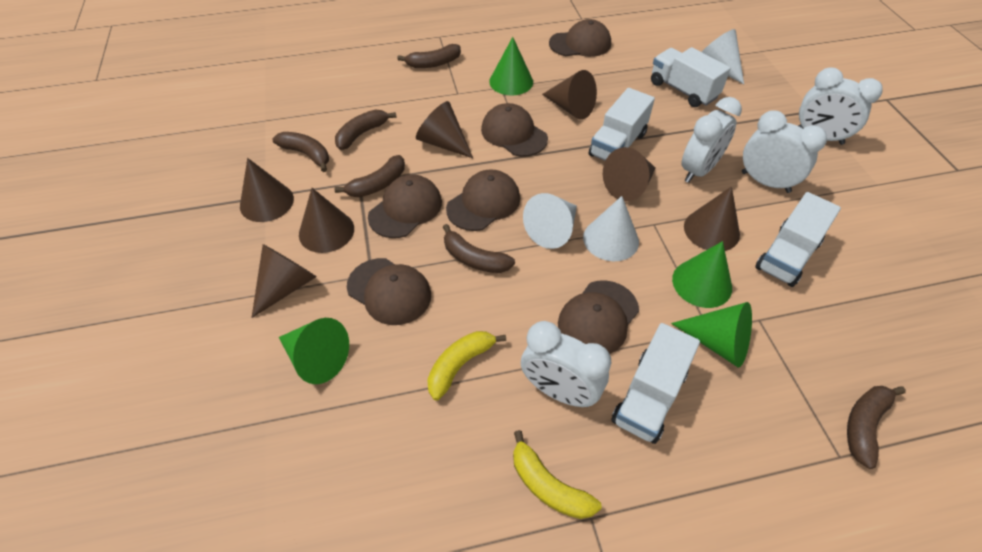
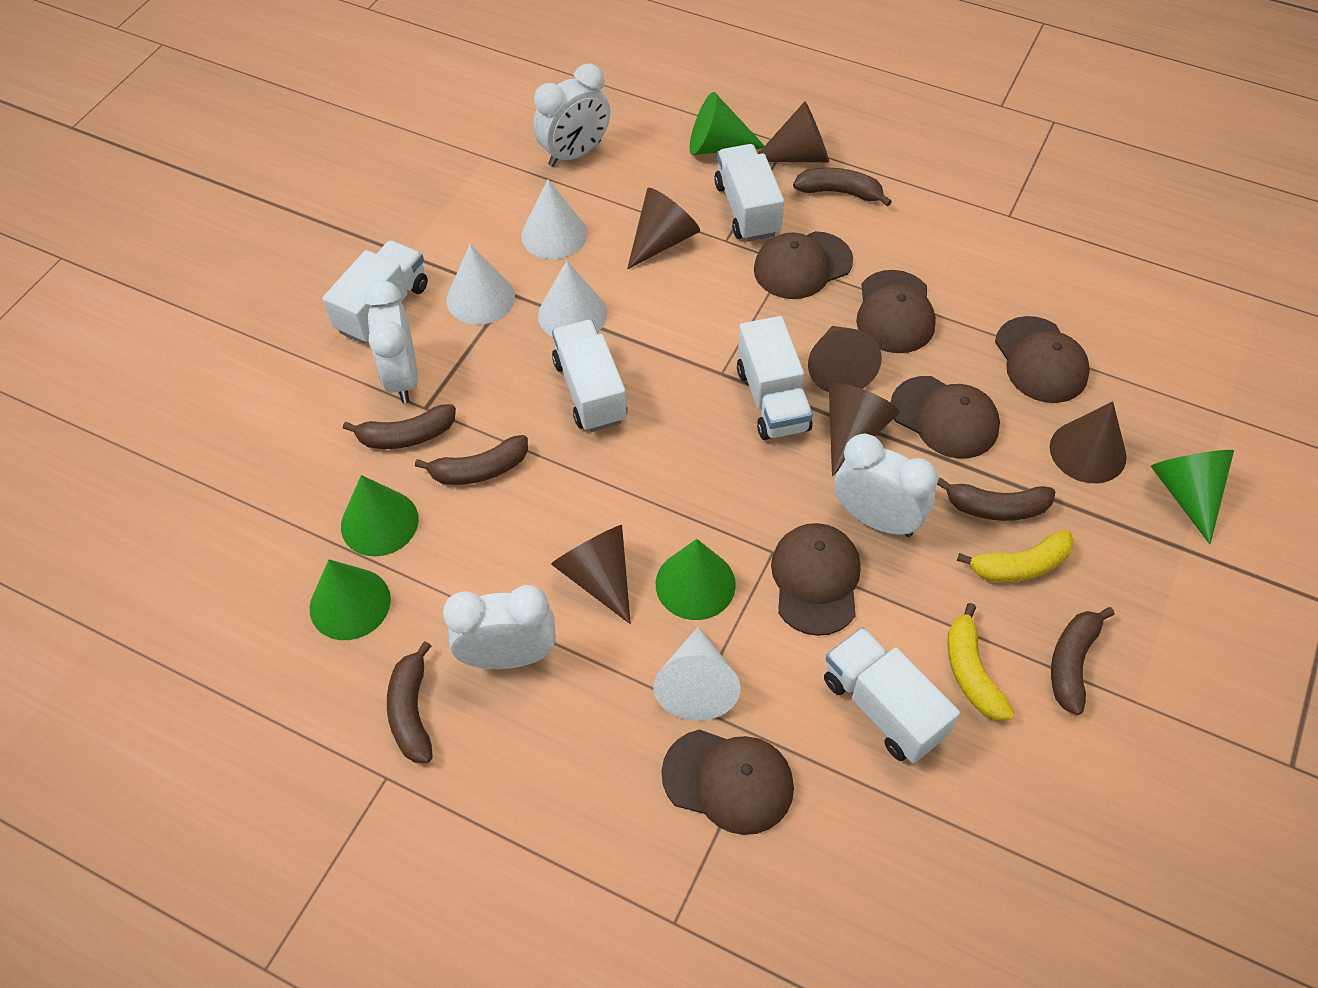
brown cone: [240,158,294,222] [251,244,316,318] [299,188,354,253] [416,101,473,158] [542,70,597,120] [603,147,656,201] [684,186,740,251] = 7 -> [551,525,631,624] [627,188,700,269] [758,101,829,162] [808,326,882,392] [829,383,900,476] [1050,401,1127,483] = 6
green cone: [279,318,349,384] [489,37,533,95] [671,302,752,368] [672,241,732,308] = 4 -> [309,559,391,640] [341,475,419,556] [656,539,736,620] [690,92,765,155] [1151,450,1234,544] = 5
white cone: [523,193,577,249] [583,196,639,261] [702,29,744,84] = 3 -> [446,244,515,325] [521,180,587,259] [538,261,607,337] [654,626,741,721] = 4
white truck: [589,88,655,161] [611,323,700,444] [651,47,731,107] [755,192,841,287] = 4 -> [322,240,428,344] [552,320,627,432] [714,144,784,241] [737,316,813,440] [824,627,960,763] = 5

